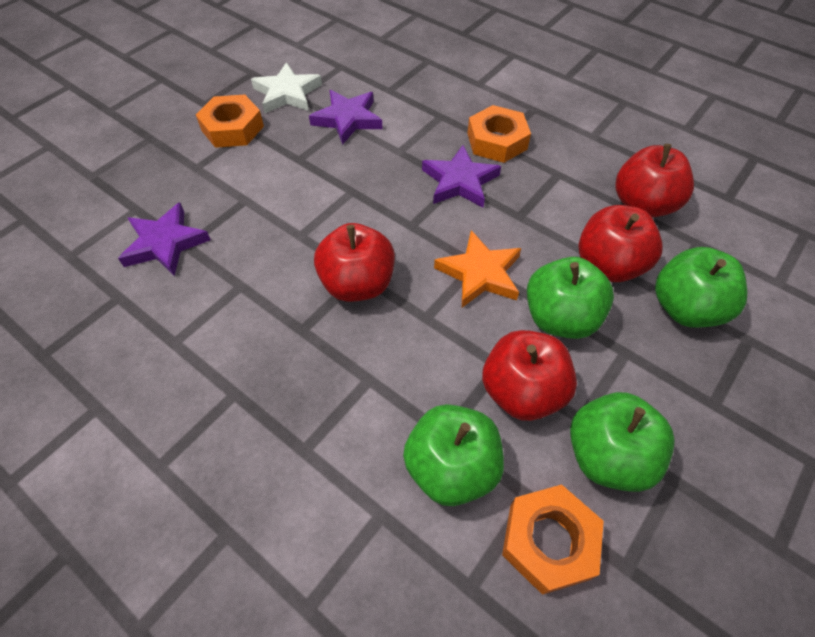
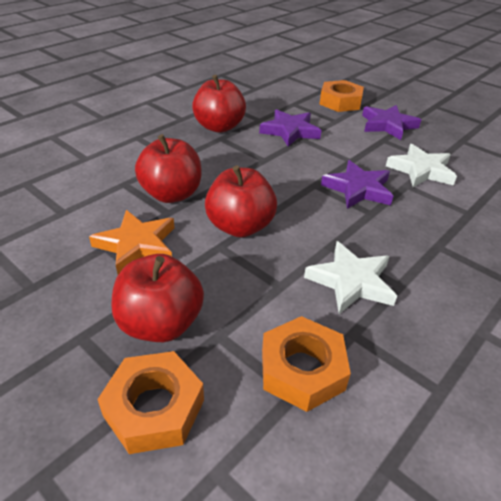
green apple: [403,404,504,506] [527,257,614,339] [570,392,675,492] [655,247,747,328] = 4 -> none = 0
white star: [251,62,322,113] = 1 -> [304,241,397,314] [386,144,457,187] = 2

